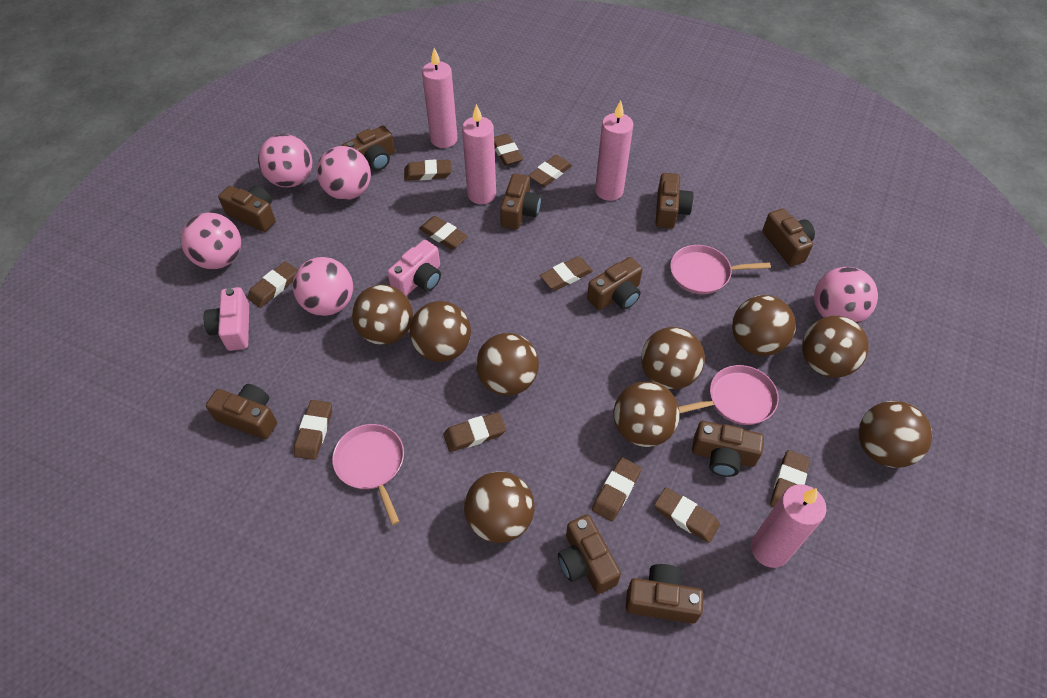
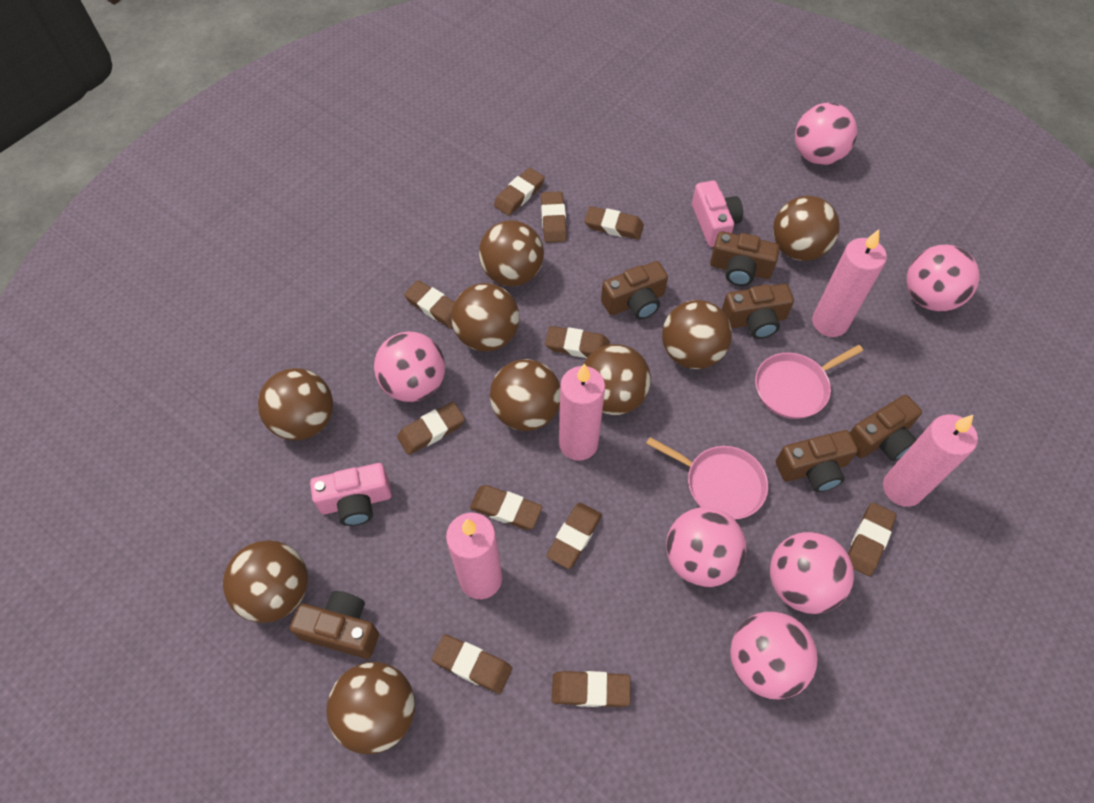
brown camera: [206,384,277,439] [218,185,276,232] [342,126,395,171] [500,174,541,230] [558,514,621,594] [587,257,643,310] [626,564,703,624] [656,173,694,228] [692,421,764,477] [762,209,815,267] = 10 -> [290,591,379,659] [601,261,668,319] [710,231,780,286] [722,284,794,339] [776,430,858,492] [850,395,922,461] = 6
pink ball: [181,213,241,269] [258,134,312,188] [293,257,353,316] [317,146,371,200] [814,267,878,324] = 5 -> [374,331,445,402] [666,507,747,587] [730,612,818,699] [770,532,854,614] [795,103,857,165] [907,245,980,311] = 6
pink pan: [332,424,404,525] [670,245,771,294] [679,365,779,425] = 3 -> [646,437,768,520] [755,345,863,419] = 2

